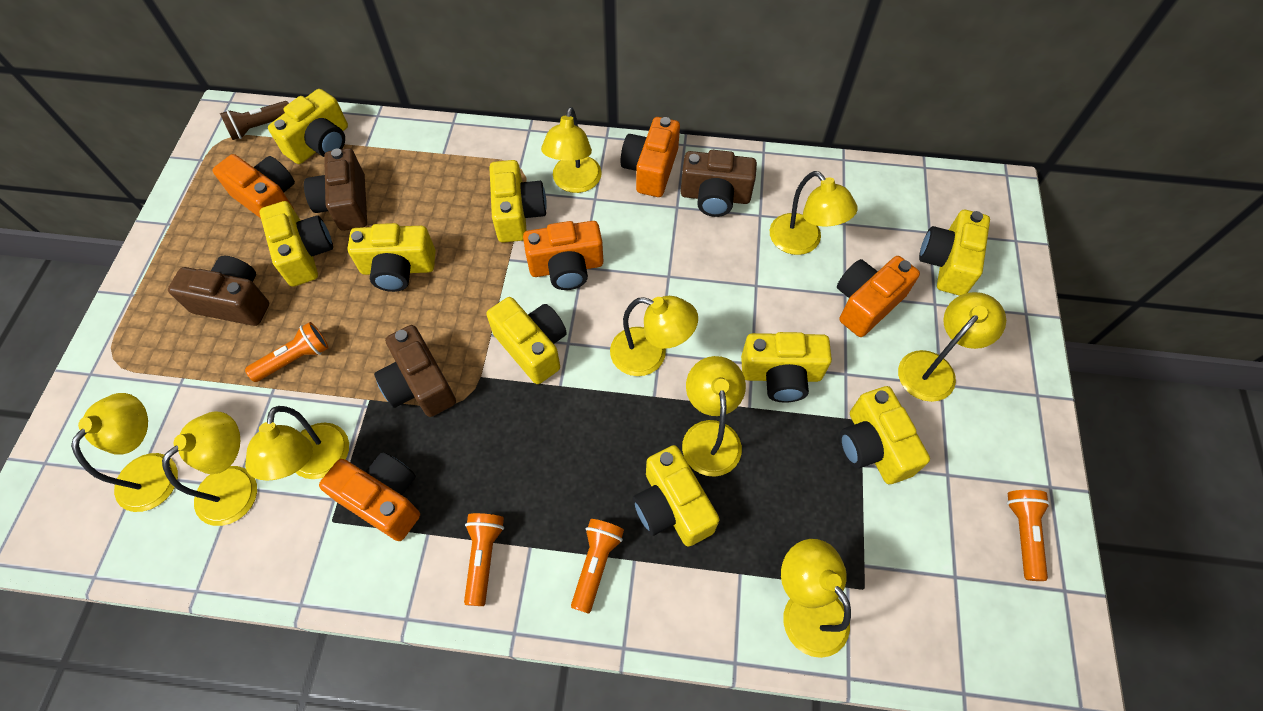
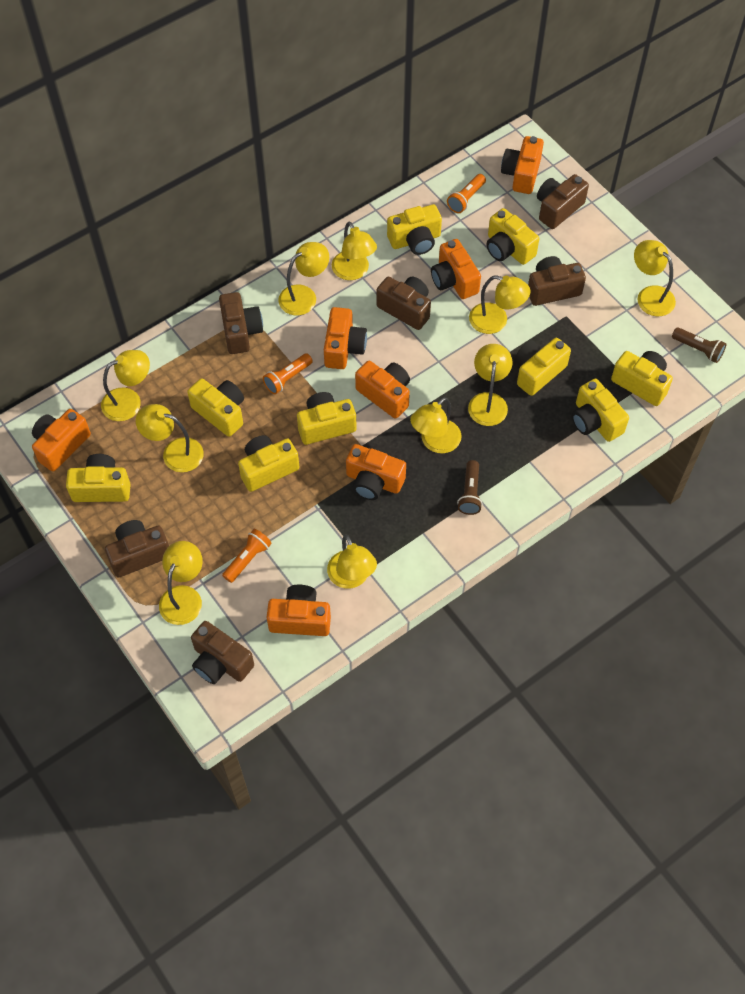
brown camera: [168,256,269,326] [304,148,367,231] [374,325,456,417] [681,150,757,217] = 4 -> [105,520,169,578] [191,621,254,684] [219,292,263,354] [376,277,431,330] [528,256,586,306] [537,174,589,229] = 6
brown flashlight: [220,101,289,140] = 1 -> [457,460,482,515] [672,327,727,363] = 2
orange camera: [213,154,295,218] [319,452,420,541] [523,221,603,290] [620,117,680,197] [837,256,920,337] = 5 -> [32,409,91,472] [266,585,331,636] [324,307,367,369] [346,444,406,500] [355,361,410,418] [431,239,481,299] [501,136,544,194] = 7
orange flashlight: [245,322,328,382] [464,513,504,606] [571,519,624,614] [1007,490,1050,581] = 4 -> [222,529,272,583] [263,353,313,394] [447,174,486,213] = 3
yellow lamp: [71,393,178,512] [162,411,257,526] [245,406,349,481] [541,107,602,193] [610,296,698,376] [682,356,746,477] [770,171,858,255] [781,539,851,658] [898,292,1006,402] = 9 -> [101,350,150,421] [136,404,204,472] [159,541,203,625] [278,242,329,315] [327,535,377,589] [332,221,377,280] [410,397,461,453] [468,344,512,426] [469,275,530,334] [634,240,676,316] = 10

